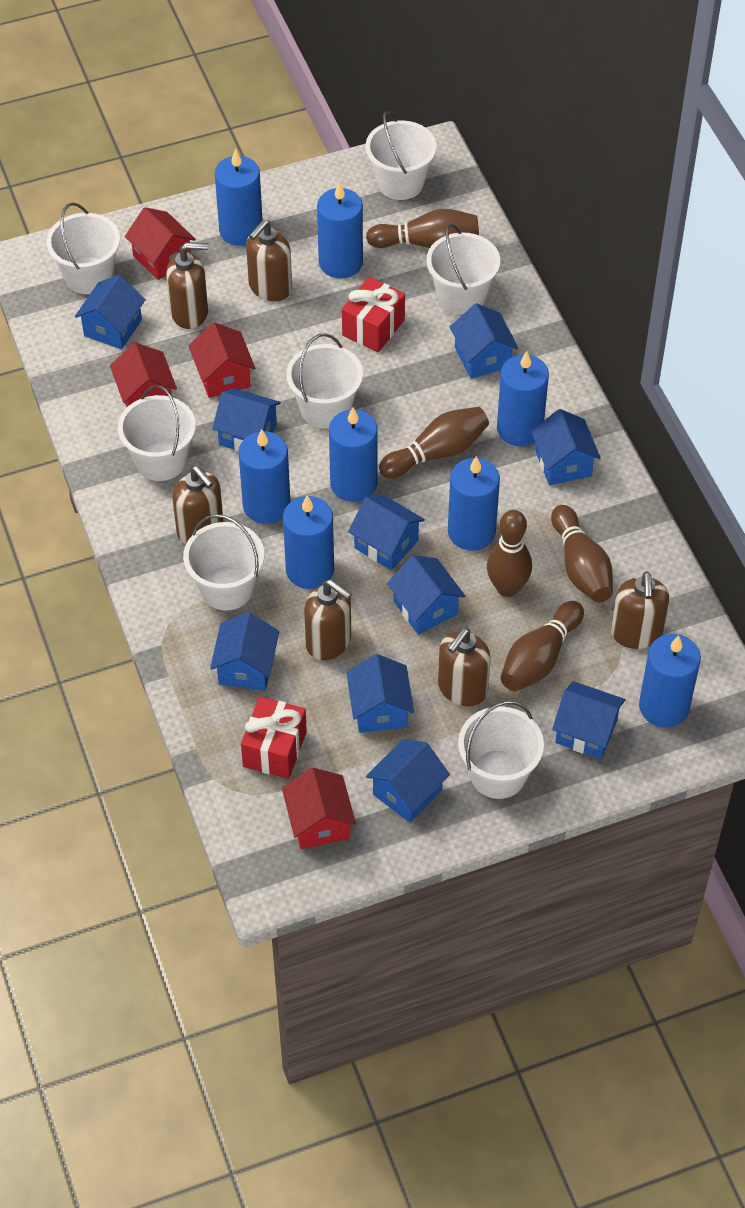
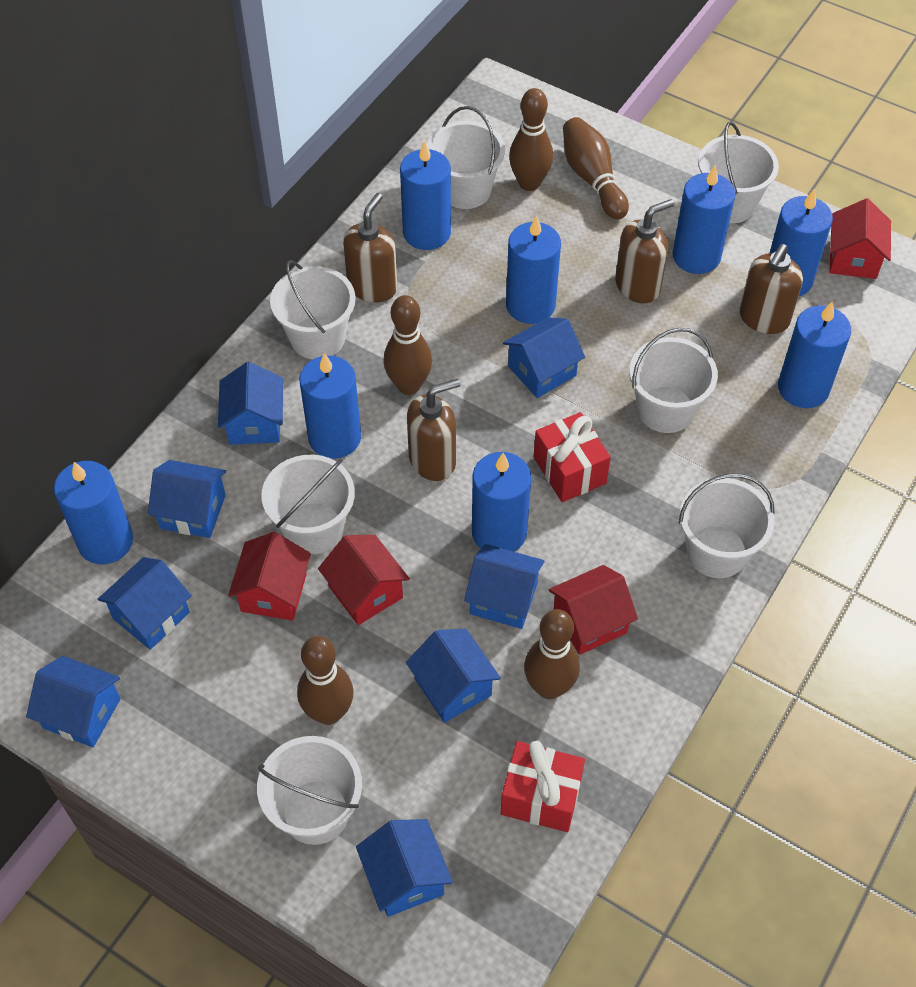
blue house: [75,275,146,350] [210,612,279,691] [212,388,281,452] [346,654,414,733] [348,494,425,570] [366,739,450,823] [387,555,465,635] [450,303,518,379] [531,409,601,486] [552,681,625,759] = 10 -> [26,656,120,747] [98,557,192,650] [148,460,226,538] [218,362,283,445] [356,819,453,917] [406,629,501,723] [464,544,545,629] [503,317,585,398] = 8
brown soap dispenser: [166,242,209,329] [173,466,223,544] [246,220,292,301] [304,579,352,660] [438,628,491,706] [611,571,669,649] = 6 -> [343,193,397,303] [407,379,460,481] [615,199,674,303] [739,244,803,334] = 4

